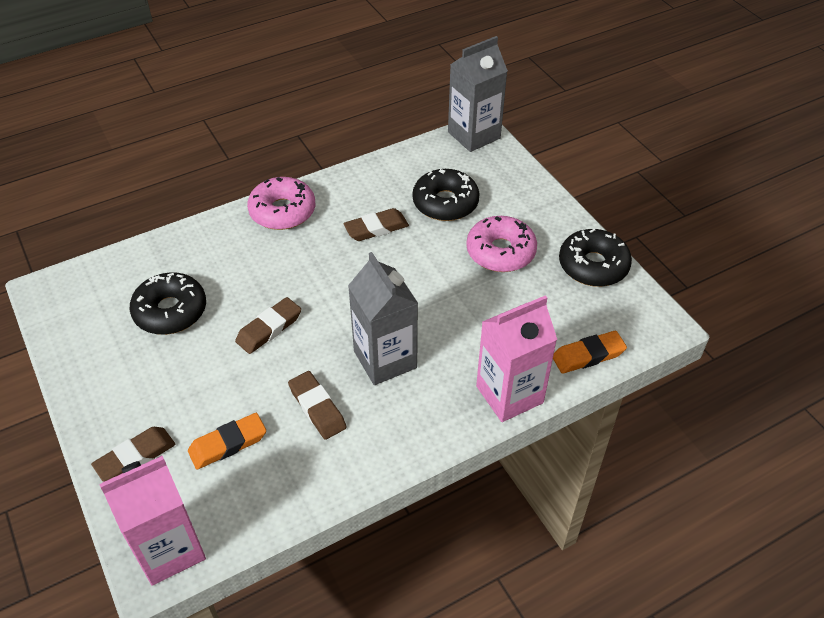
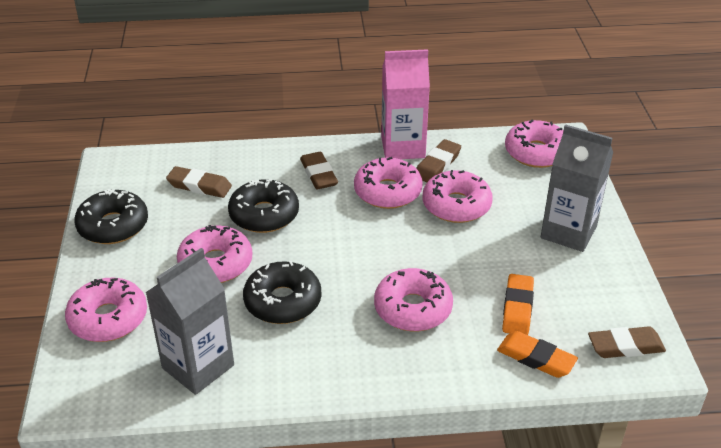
pink carton: [99,456,206,586] [476,295,557,422] = 2 -> [381,49,430,159] = 1
pink donut: [247,177,315,230] [466,216,537,272] = 2 -> [65,278,147,342] [177,225,252,283] [354,157,423,209] [374,268,453,331] [422,170,493,223] [505,120,564,168] = 6

